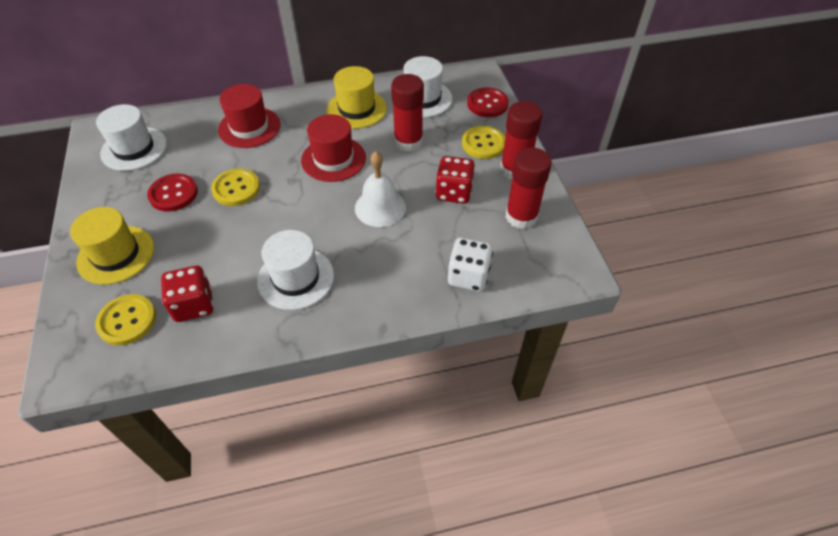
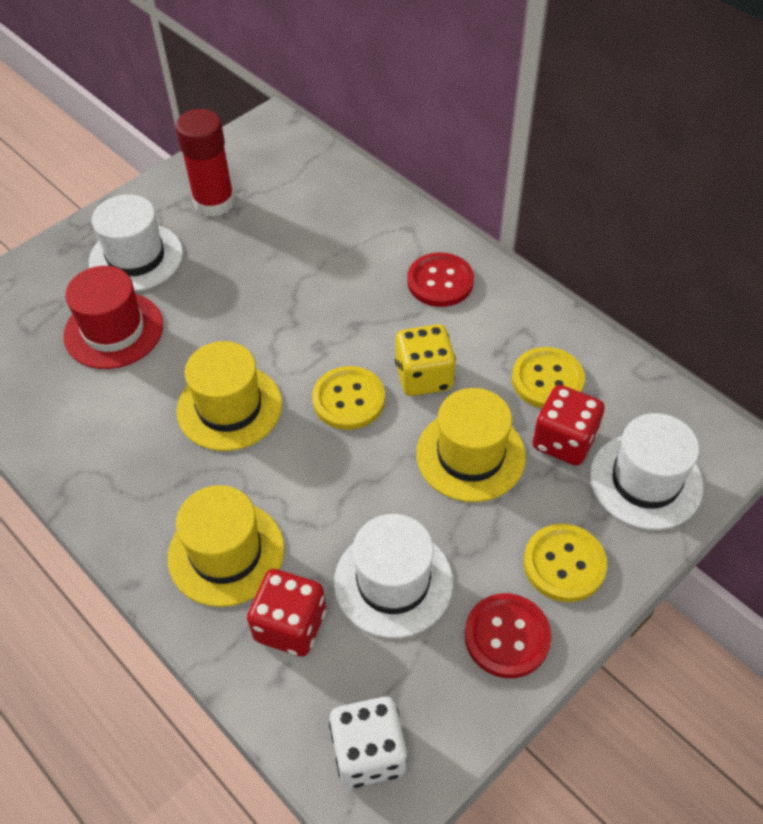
red glue stick: [391,74,424,152] [500,101,542,179] [505,147,552,229] = 3 -> [176,109,235,217] = 1
red hat: [218,84,281,148] [301,114,366,182] = 2 -> [63,266,163,369] = 1
white bell: [355,151,406,227] = 1 -> none = 0
yellow dice: none = 0 -> [395,324,456,396] = 1
yellow hat: [70,207,154,285] [327,66,387,129] = 2 -> [168,485,284,607] [177,341,282,451] [416,388,526,502] = 3

